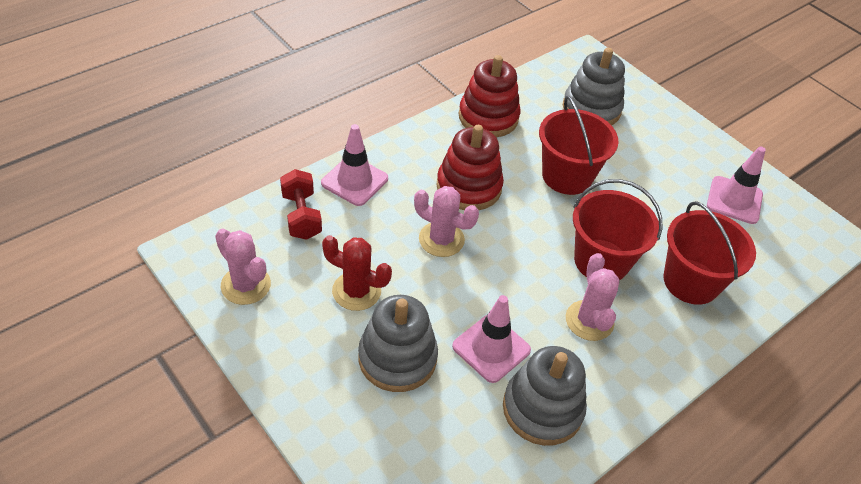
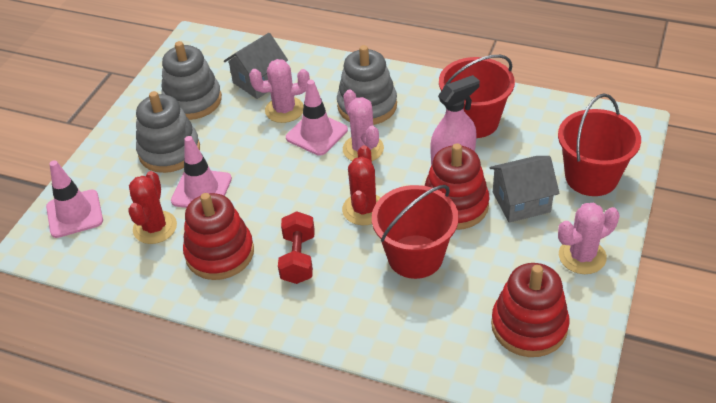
grey house: none = 0 -> [224,33,288,99] [489,156,560,223] = 2
pink spray bottle: none = 0 -> [430,75,480,165] = 1
red cactus: [322,235,392,311] = 1 -> [128,171,177,244] [342,145,381,225] = 2
red stacking toy: [436,125,504,210] [459,55,520,137] = 2 -> [183,193,254,280] [424,143,489,230] [491,263,569,357] = 3

